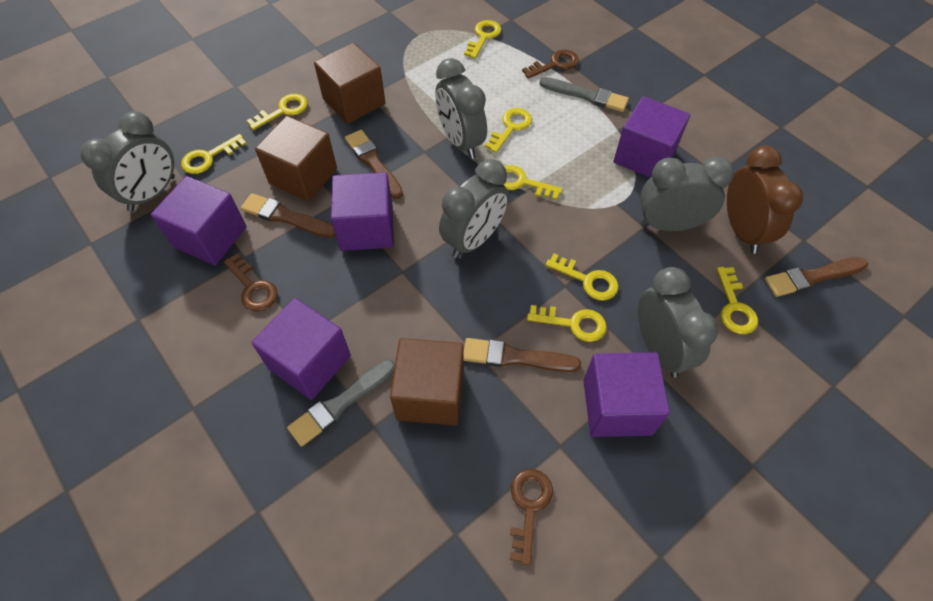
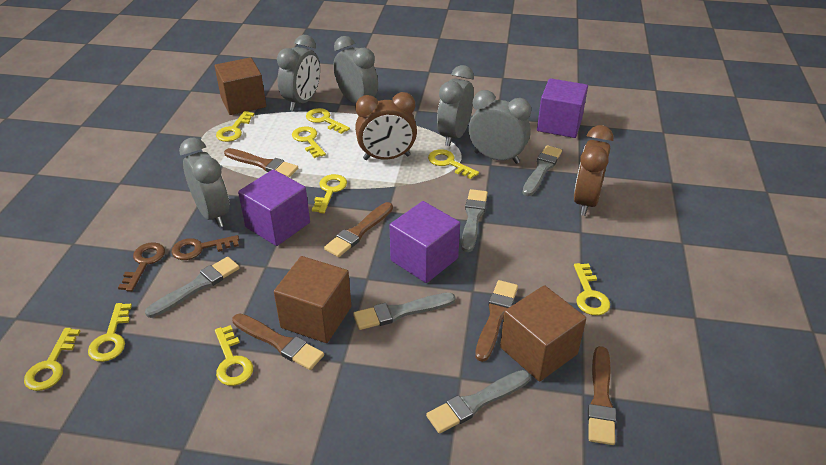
brown brush: [241,193,336,238] [345,130,403,199] [464,338,581,372] [765,257,868,297] = 4 -> [224,148,298,177] [232,314,324,370] [324,202,393,257] [475,280,518,362] [588,346,616,445] = 5
brown clock: [727,146,803,253] = 1 -> [355,92,417,160] [574,125,614,216] = 2
brown key: [223,253,277,311] [510,469,553,565] [522,50,579,79] = 3 -> [118,242,165,292] [171,235,239,260] = 2
grey brush: [287,360,395,447] [540,77,629,112] = 2 -> [145,257,240,318] [353,293,455,330] [426,370,530,434] [461,189,488,252] [523,145,562,196] = 5
purple cube: [151,176,247,265] [251,298,351,400] [331,172,394,251] [583,352,670,437] [613,96,690,178] = 5 -> [238,169,310,246] [390,201,460,283] [537,78,588,138] = 3
yellow key: [181,134,247,174] [247,94,308,130] [464,20,501,59] [485,108,532,153] [504,165,563,200] [527,305,607,342] [546,253,619,301] [717,267,758,334] = 8 -> [24,328,81,391] [88,303,132,362] [215,325,253,386] [216,111,254,142] [292,127,326,158] [306,108,350,134] [312,174,347,213] [428,149,479,179] [574,263,610,315] = 9

